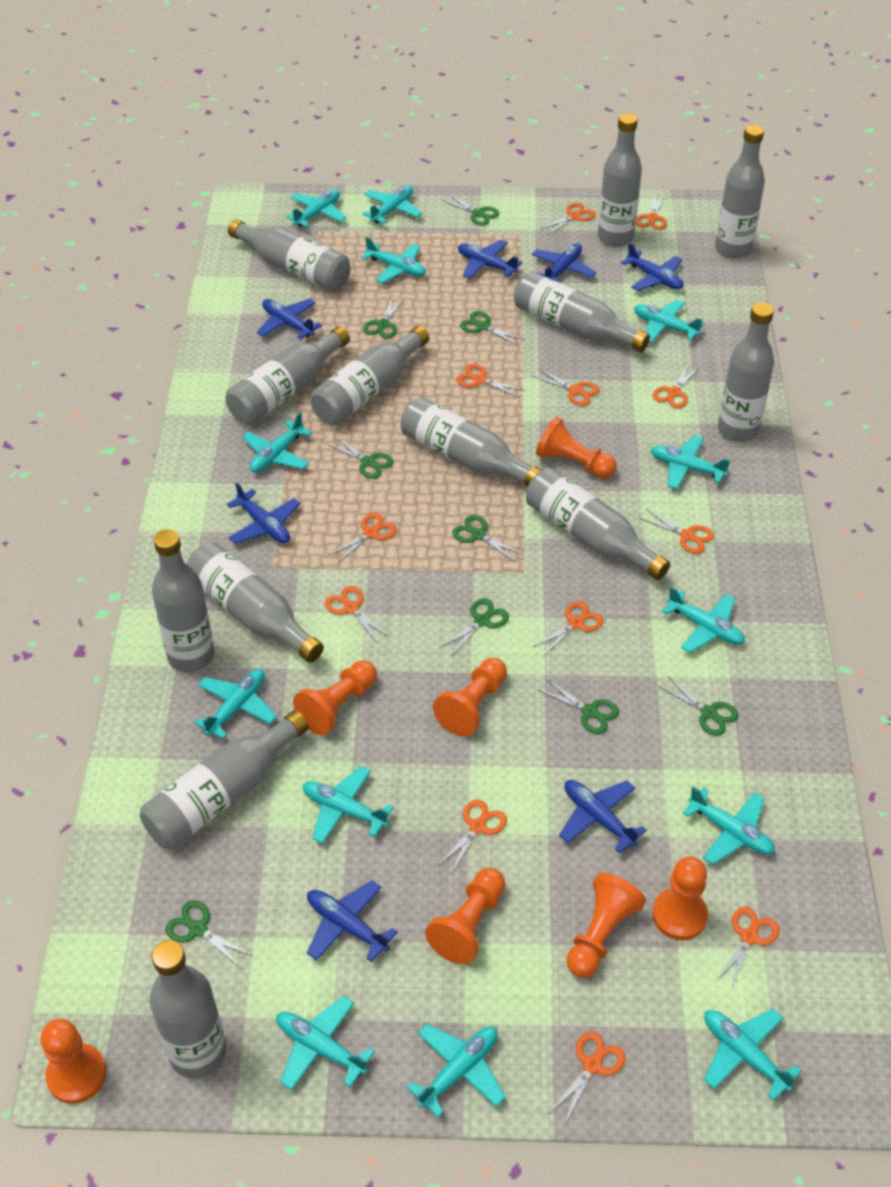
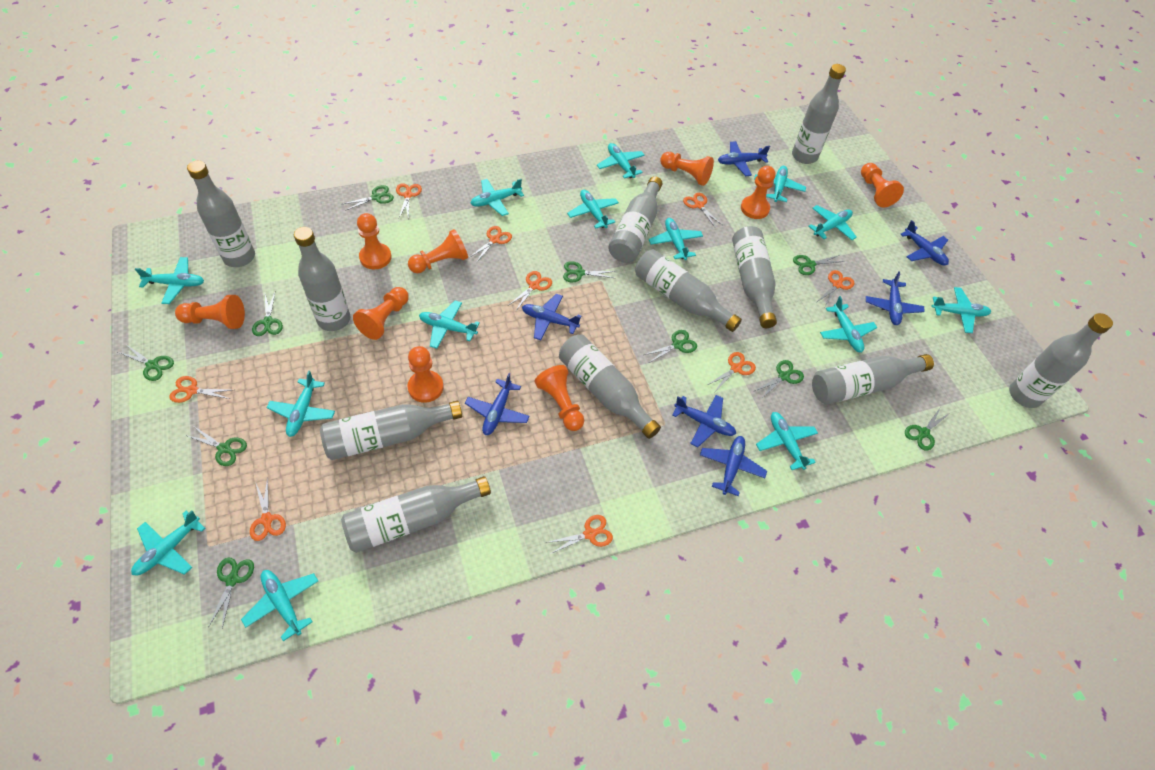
green scissors: [165,900,253,969] [326,436,394,479] [363,296,404,339] [440,598,509,655] [442,194,500,226] [452,515,524,562] [460,311,525,346] [539,679,619,734] [659,676,739,736] = 9 -> [118,345,174,381] [185,427,247,466] [209,558,254,628] [252,292,283,336] [343,185,394,211] [563,261,616,283] [644,330,697,363] [753,360,804,399] [793,255,844,275] [905,407,950,451] = 10
grey bottle: [140,710,309,849] [150,940,226,1079] [152,529,214,672] [187,542,324,663] [226,326,350,425] [228,219,351,291] [310,326,430,425] [400,397,542,487] [514,271,650,352] [526,468,670,580] [598,113,642,247] [715,125,765,259] [718,302,774,442] = 13 -> [187,161,255,267] [294,227,350,331] [320,401,462,460] [341,476,491,553] [559,335,661,439] [608,176,662,263] [635,249,742,332] [732,226,777,328] [792,64,846,164] [812,354,934,405] [1009,313,1113,408] = 11
orange pawn: [41,1018,107,1104] [293,660,377,735] [425,868,505,964] [433,658,507,736] [536,417,617,479] [566,873,646,978] [652,857,708,940] = 7 -> [175,295,245,329] [353,287,409,340] [357,213,392,269] [407,346,444,403] [408,229,468,273] [534,365,584,431] [660,152,714,186] [741,166,776,219] [861,163,904,208] = 9
orange scissors: [325,586,389,644] [329,513,397,564] [437,799,507,874] [456,364,525,397] [533,368,600,406] [533,601,604,655] [541,202,596,235] [549,1031,626,1125] [636,194,667,230] [640,509,714,554] [653,364,700,408] [716,907,779,991] = 12 -> [169,376,232,403] [250,478,286,541] [396,183,422,218] [469,226,512,263] [509,271,552,309] [545,515,613,554] [683,193,722,227] [707,352,756,391] [817,270,854,307] = 9
turquoise plane: [194,669,277,739] [242,412,312,473] [276,996,375,1090] [286,189,347,227] [303,766,394,844] [361,237,426,283] [362,185,423,224] [407,1024,506,1118] [634,299,704,342] [651,435,731,489] [662,587,745,653] [682,786,775,865] [704,1009,801,1101] = 13 -> [131,510,205,575] [135,257,204,304] [241,570,318,641] [267,371,335,437] [419,300,480,349] [470,179,524,216] [567,190,619,229] [597,143,645,179] [649,218,703,260] [754,166,806,202] [756,412,818,470] [808,205,857,240] [820,296,877,352] [931,287,991,333] = 14

